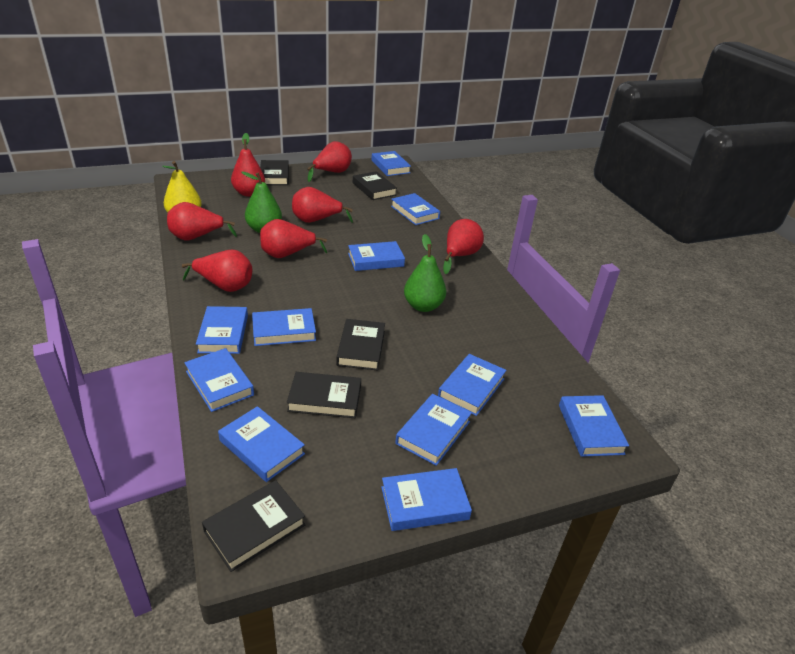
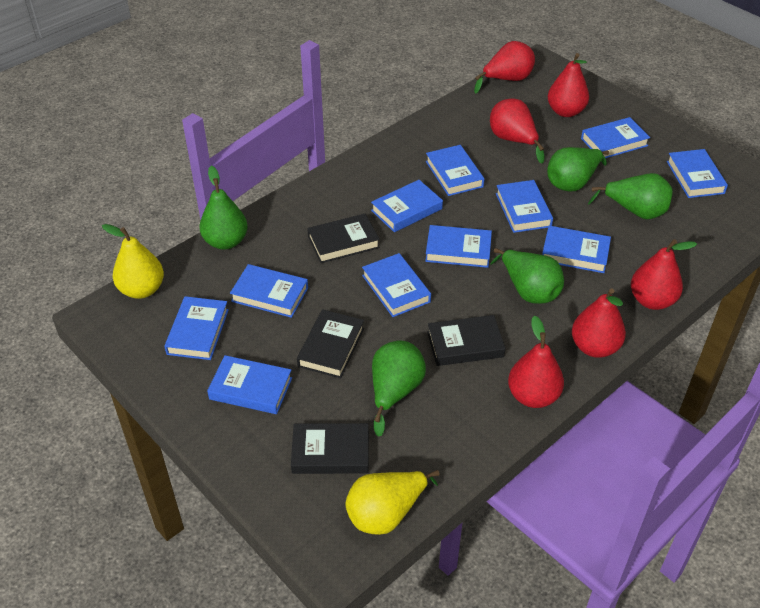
black book: [202,480,305,572] [260,160,289,185] [287,372,361,418] [336,319,385,371] [353,171,397,200] = 5 -> [291,423,369,474] [297,309,364,378] [307,214,380,263] [427,315,505,366] = 4
green pear: [241,171,282,233] [404,234,446,312] = 2 -> [200,166,248,250] [372,340,426,437] [490,248,564,304] [547,147,609,192] [588,173,673,220] = 5
red pear: [167,202,237,240] [182,249,252,292] [231,133,265,197] [260,219,327,258] [292,187,353,223] [307,141,352,182] [443,219,484,274] = 7 -> [474,41,535,94] [490,99,544,164] [508,316,564,408] [548,53,589,117] [572,288,626,358] [631,239,697,310] = 6
yellow pear: [162,161,202,213] = 1 -> [102,224,164,299] [345,470,440,535] = 2

